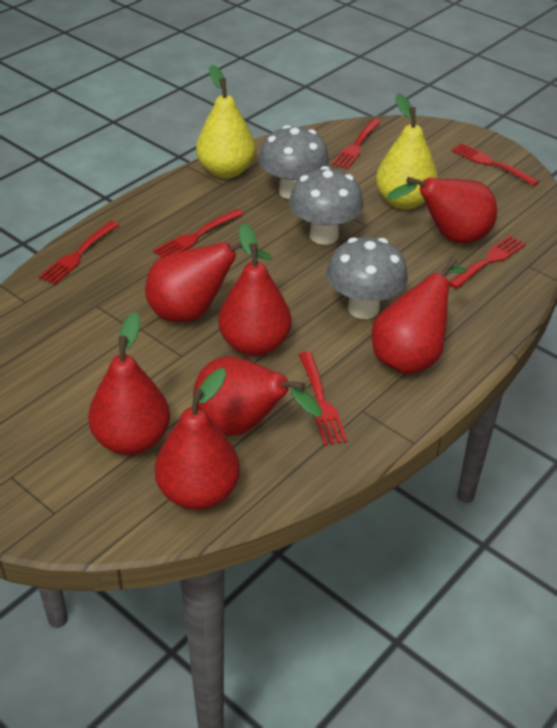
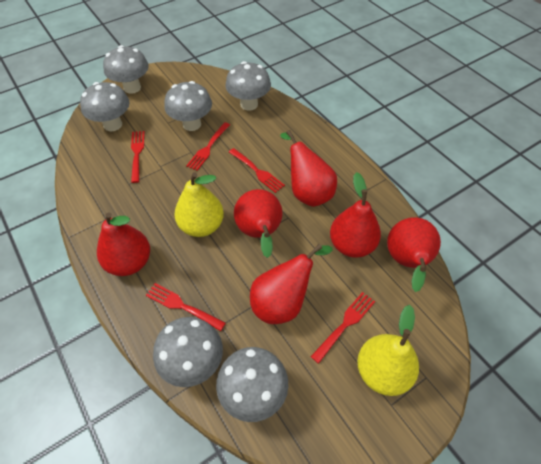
grey mushroom: [258,125,329,199] [289,166,364,245] [327,237,408,319] = 3 -> [80,82,130,131] [103,45,149,94] [153,317,223,387] [164,81,212,131] [216,347,288,422] [225,61,271,111] = 6
red fork: [39,221,119,285] [153,209,244,258] [299,351,348,446] [332,119,381,169] [449,235,526,289] [452,143,540,186] = 6 -> [131,131,145,183] [146,283,226,331] [186,122,230,171] [229,148,285,193] [311,292,375,364] = 5
red pear: [88,312,170,455] [145,241,272,322] [155,368,240,510] [193,356,322,436] [218,223,292,356] [372,257,467,375] [386,177,497,244] = 7 -> [97,212,150,276] [234,189,282,258] [250,244,333,324] [280,130,337,207] [330,172,381,258] [387,217,441,292] = 6

